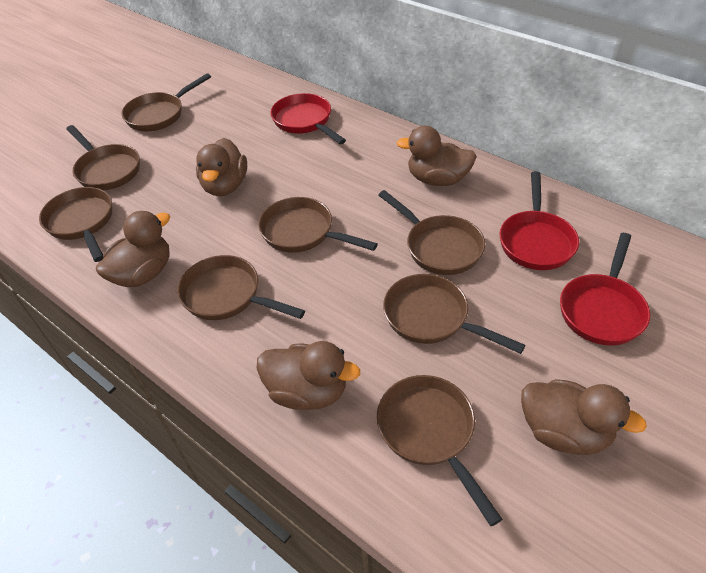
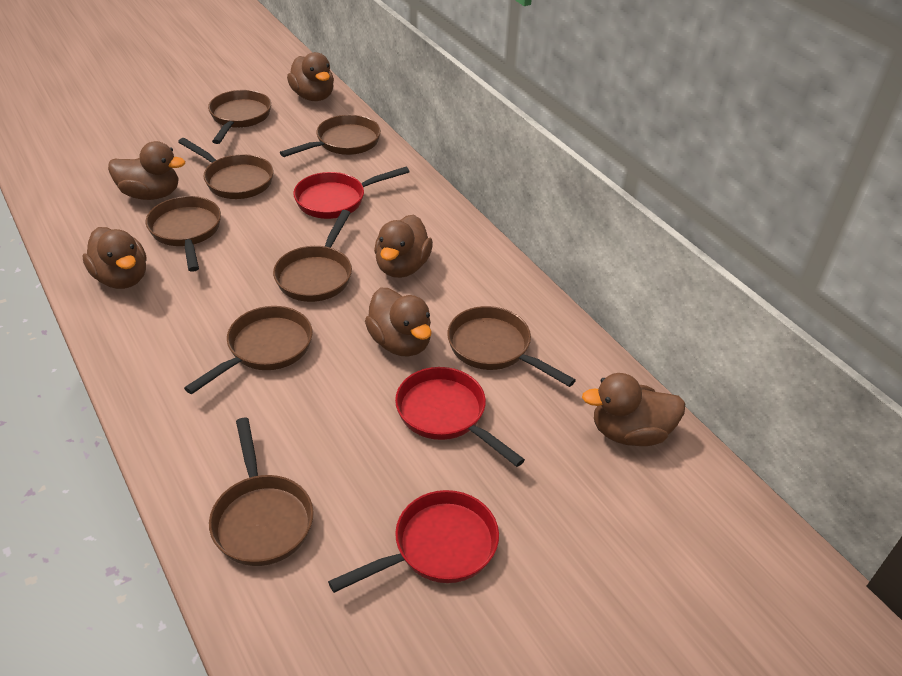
brown duck: [96,211,170,287] [196,138,247,196] [256,341,360,410] [396,126,477,186] [521,379,647,455] = 5 -> [82,227,147,289] [108,141,185,200] [287,52,334,101] [365,288,432,357] [374,215,433,278] [582,373,685,446] = 6

